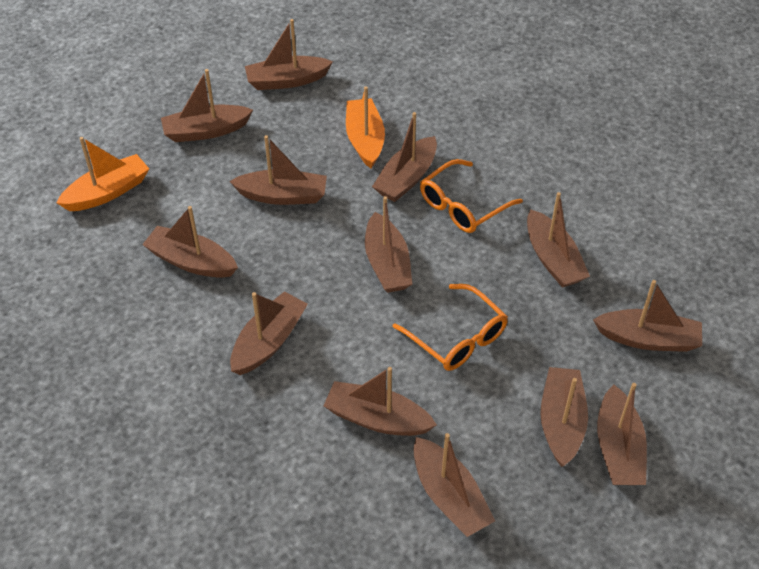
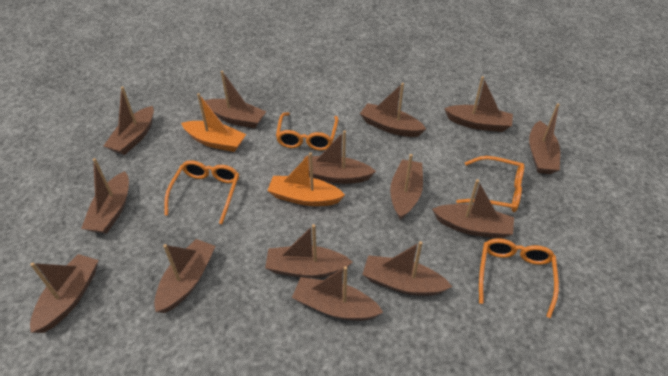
brown boat: [142,206,238,278] [161,69,253,142] [229,135,327,205] [230,291,308,375] [245,19,333,90] [323,367,437,436] [365,196,412,293] [372,112,437,202] [414,433,495,537] [527,192,590,288] [540,367,588,467] [593,280,702,352] [597,383,647,485] = 13 -> [30,254,98,333] [81,158,129,234] [104,86,154,155] [154,239,216,313] [205,71,266,128] [265,224,353,278] [292,266,383,321] [304,130,376,184] [360,83,426,137] [362,241,452,296] [390,154,423,220] [432,179,514,238] [444,76,513,132] [529,103,560,174] = 14
orange glasses: [393,284,508,371] [420,159,523,233] = 2 -> [164,160,239,224] [276,112,339,150] [456,156,524,212] [479,238,559,318] = 4

